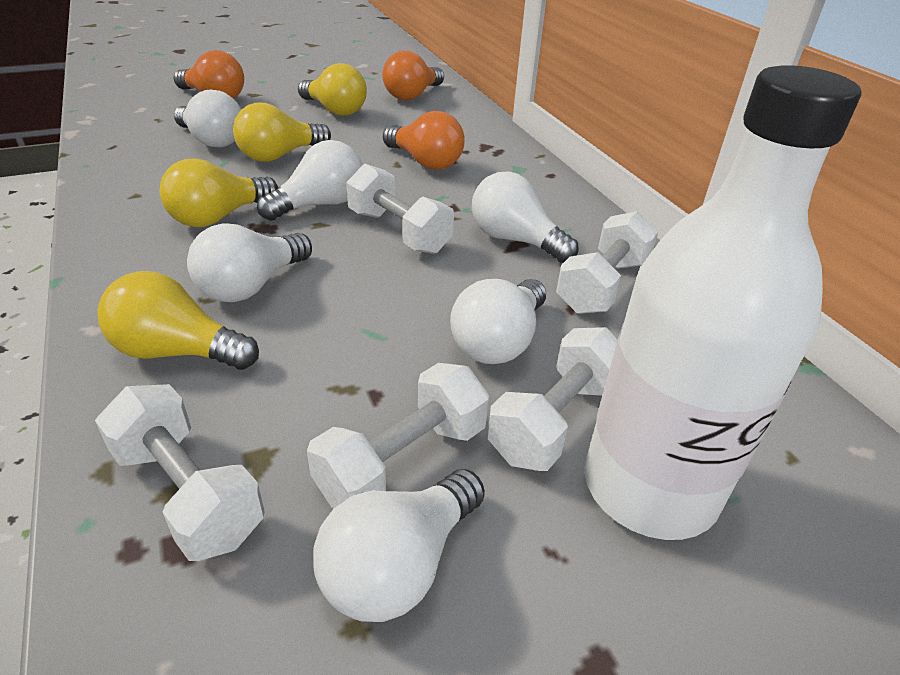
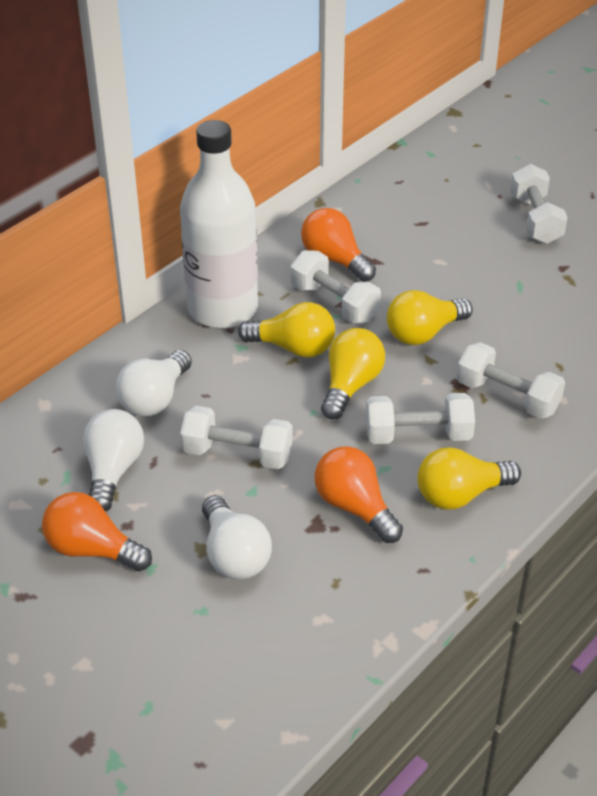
white light bulb: [174,90,241,147] [187,223,312,302] [257,140,362,221] [313,469,485,622] [450,279,546,364] [472,171,578,263] = 6 -> [83,409,144,512] [116,350,192,417] [202,495,272,579] = 3

